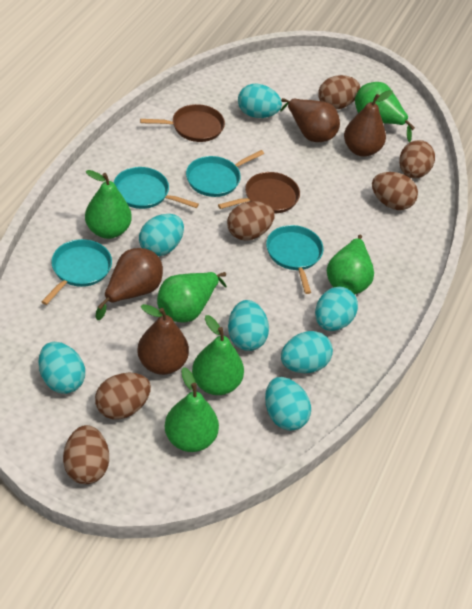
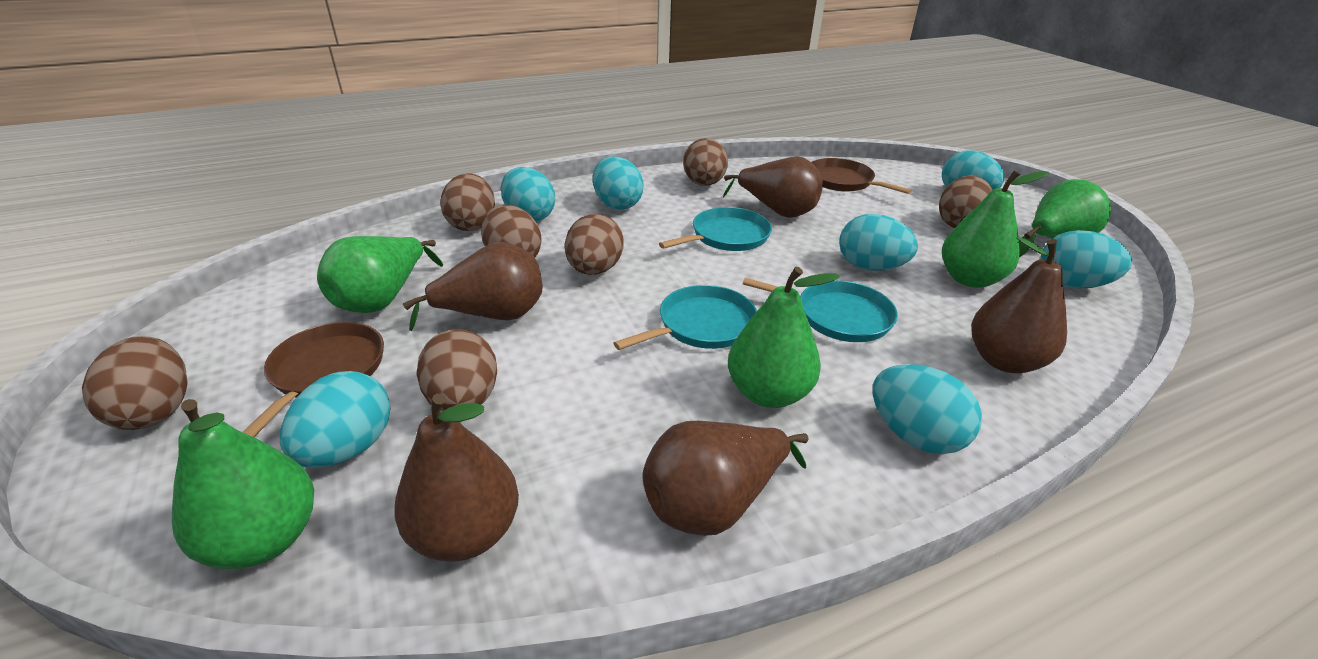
brown egg: [63,425,109,484] [95,373,151,419] [227,201,275,241] [318,75,360,109] [372,172,418,210] [399,140,435,178] = 6 -> [82,336,188,430] [417,329,497,412] [440,173,495,231] [481,205,542,257] [565,214,624,275] [683,138,728,186] [939,175,992,228] = 7
brown pear: [95,248,163,320] [137,304,189,375] [280,98,340,142] [344,90,393,157] = 4 -> [394,394,519,561] [403,241,542,331] [643,421,808,536] [723,156,823,218] [971,236,1067,373] = 5
green pear: [85,170,132,239] [157,272,227,323] [165,367,219,452] [192,315,244,395] [327,235,374,295] [355,82,415,142] = 6 -> [172,399,314,569] [317,236,443,313] [728,267,840,408] [942,170,1049,288] [1019,179,1111,257] = 5
turquoise pan: [41,239,112,305] [113,167,199,209] [186,150,264,197] [266,225,324,294] = 4 -> [614,285,757,350] [659,207,772,251] [743,278,898,342] = 3

